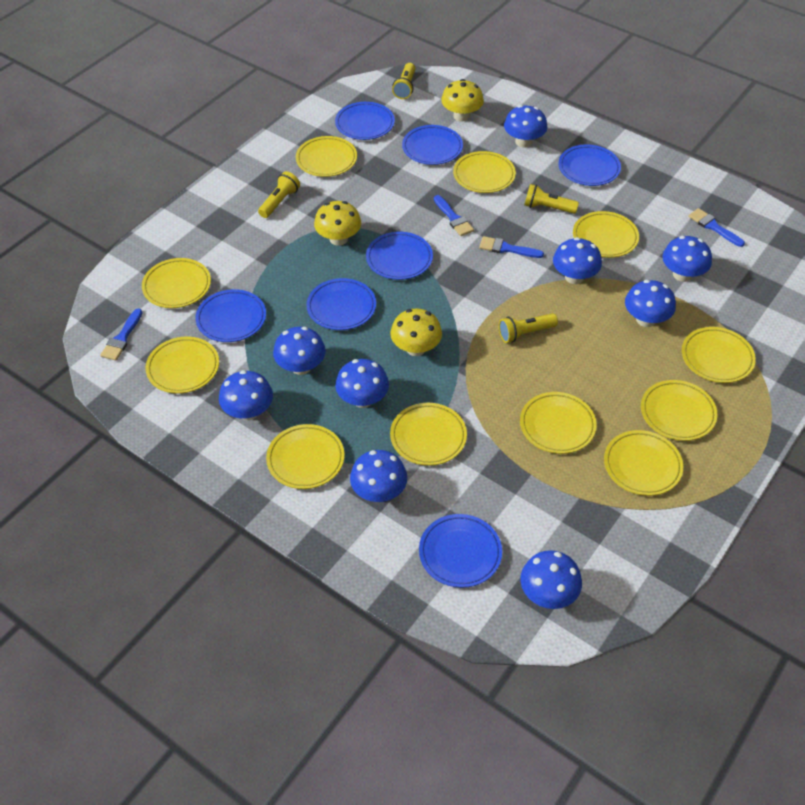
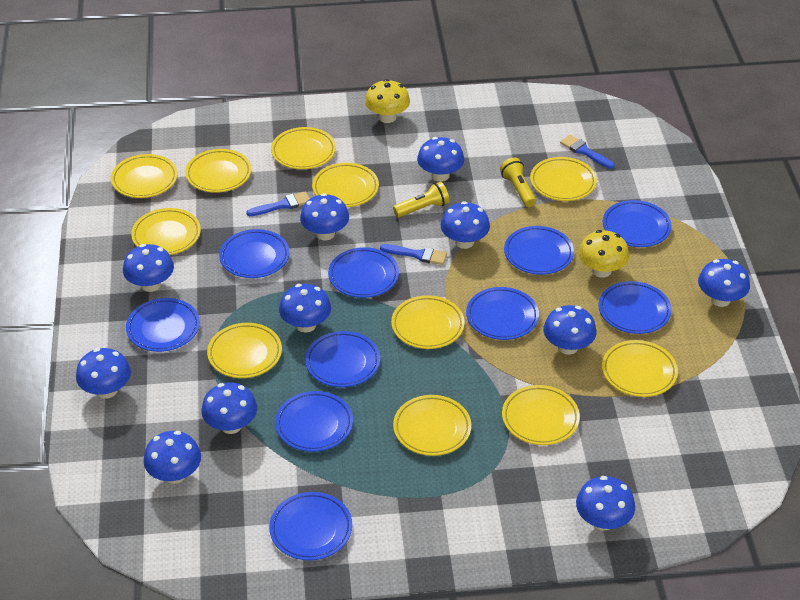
blue brush: [100,308,143,361] [434,195,474,236] [479,236,544,258] [688,208,745,247] = 4 -> [246,191,310,216] [380,244,447,265] [560,135,615,169] = 3
blue mushroom: [219,370,273,420] [273,327,326,375] [335,359,389,408] [350,450,407,502] [504,105,547,148] [520,550,582,609] [553,237,602,284] [625,280,676,327] [662,236,712,282] = 9 -> [76,348,131,399] [123,244,174,292] [143,431,201,484] [201,382,257,434] [279,284,331,333] [300,193,349,240] [417,137,464,182] [441,201,490,249] [543,305,597,355] [576,476,635,531] [698,259,750,307] = 11
blue plate: [195,289,266,342] [306,278,376,330] [335,102,395,140] [366,232,433,280] [402,125,463,165] [419,514,502,588] [558,145,621,186] = 7 -> [126,298,200,352] [219,229,289,278] [269,492,352,560] [275,391,353,452] [305,331,380,387] [328,247,399,298] [466,287,539,340] [504,226,574,275] [598,281,672,334] [603,200,672,247] = 10
yellow flashlight: [258,171,300,218] [392,63,416,99] [499,313,558,343] [524,184,579,214] = 4 -> [393,181,449,217] [500,158,536,207] = 2
yellow mushroom: [314,201,361,246] [390,308,442,356] [441,79,484,122] = 3 -> [365,79,410,123] [578,230,629,278] = 2

